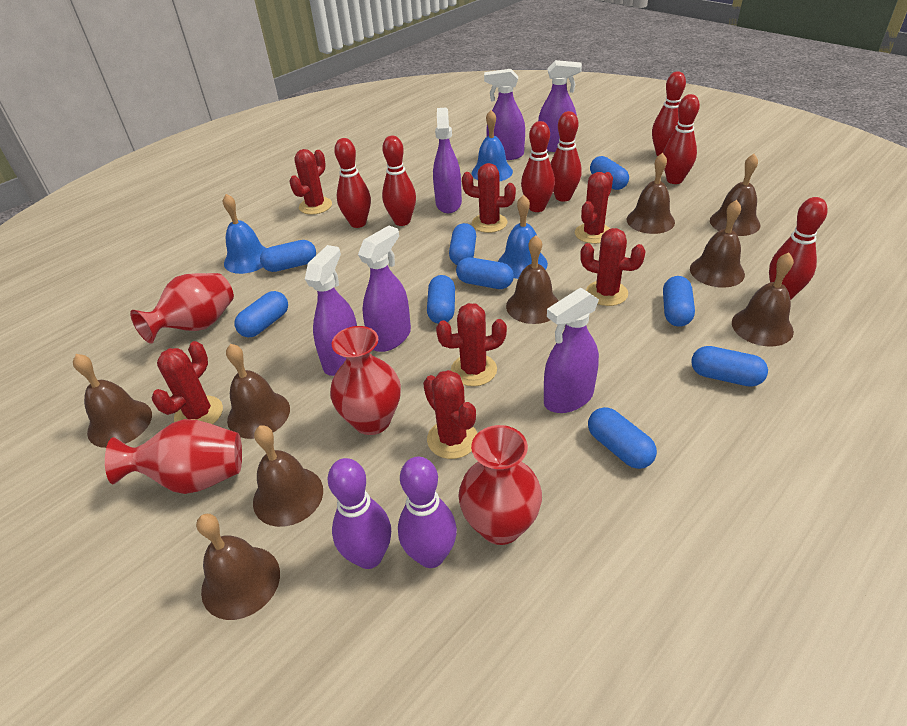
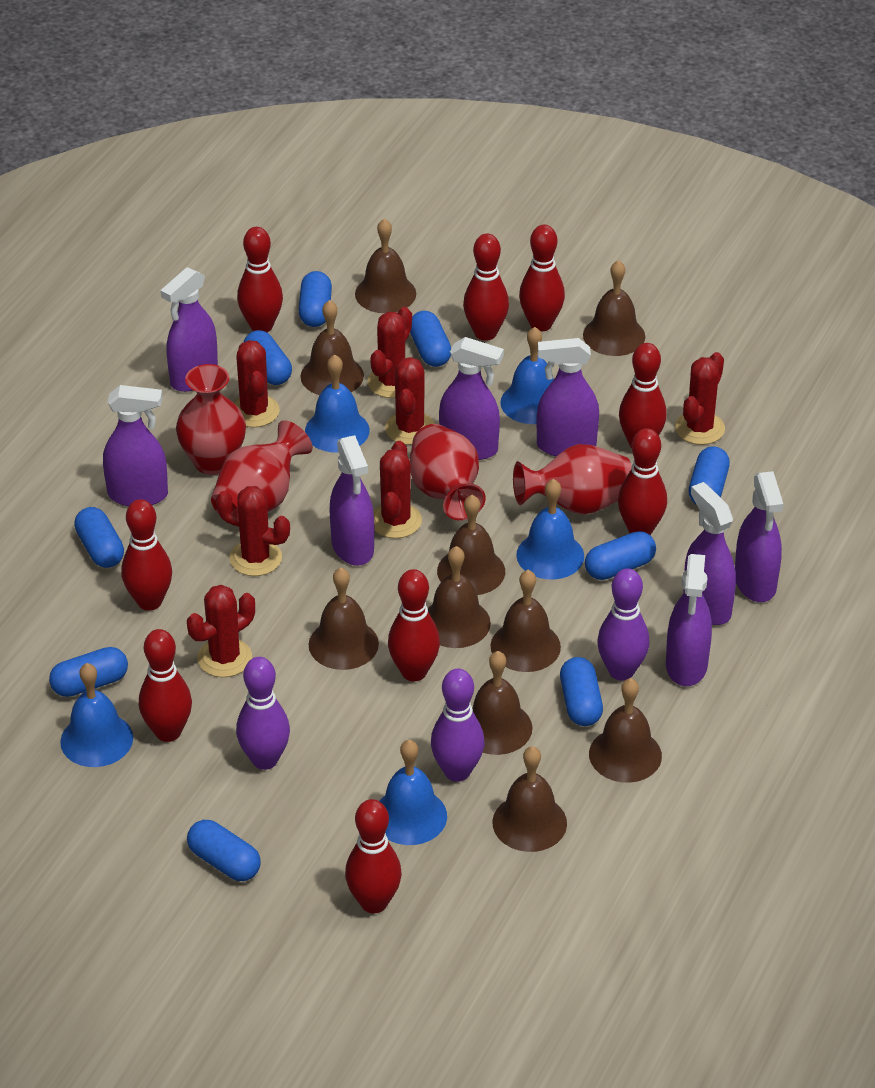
blue bell: [223,194,266,274] [472,110,513,181] [498,195,548,279] = 3 -> [60,663,133,767] [305,355,370,453] [379,740,447,845] [500,327,554,424] [516,479,584,580] = 5
brown bell: [73,354,152,448] [196,514,280,620] [226,344,290,439] [253,425,323,527] [506,235,558,324] [627,153,675,234] [690,200,745,288] [710,154,760,236] [732,253,794,346] = 9 -> [301,300,364,395] [309,568,379,670] [355,218,416,313] [428,546,491,648] [437,495,505,595] [472,651,532,755] [490,570,561,672] [492,746,567,852] [583,260,645,356] [589,678,662,783] = 10
purple bowling pin: [328,458,391,569] [398,457,457,568] = 2 -> [236,657,290,770] [431,669,485,782] [597,568,650,681] = 3
purple spray bottle: [305,245,357,376] [358,226,411,352] [433,108,462,213] [484,69,525,160] [538,60,582,152] [544,288,599,413] = 6 -> [103,385,168,506] [161,267,218,392] [329,435,374,566] [439,337,504,460] [537,338,599,456] [666,554,712,686] [683,482,736,625] [735,471,783,602] = 8
red bowling pin: [334,138,371,228] [382,136,416,226] [521,121,555,212] [550,111,582,202] [652,71,686,156] [663,94,700,184] [769,197,828,300] = 7 -> [121,499,172,611] [139,629,192,742] [237,227,283,332] [345,799,402,913] [388,569,440,681] [463,233,509,341] [519,225,565,331] [618,428,667,535] [619,343,667,448] = 9

